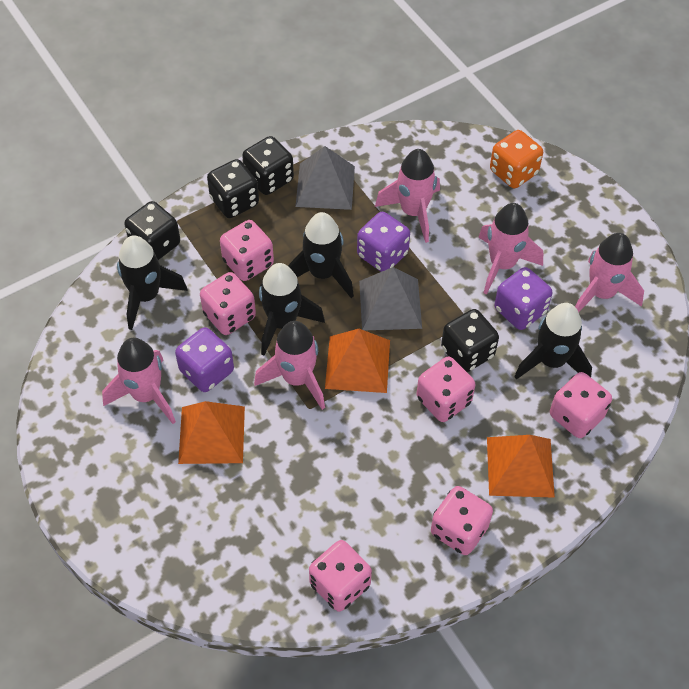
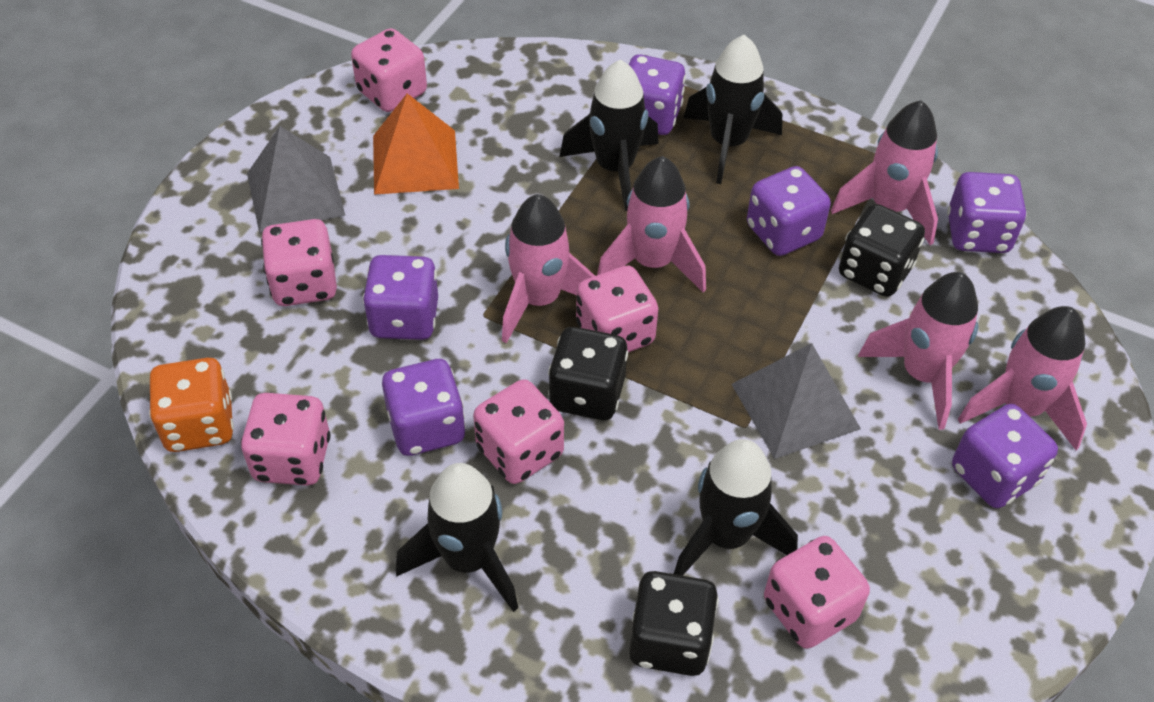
black dice: [124,201,180,260] [207,159,259,218] [242,136,294,195] [441,309,499,372] = 4 -> [548,327,628,420] [629,571,719,676] [839,204,925,297] = 3
orange pyramid: [178,401,245,464] [325,329,390,393] [487,435,555,498] = 3 -> [373,93,459,195] = 1
purple dice: [175,327,234,392] [357,212,410,272] [494,267,552,330] = 3 -> [363,255,438,340] [382,359,466,456] [629,55,686,135] [747,166,831,256] [947,172,1027,253] [952,404,1058,508] = 6

